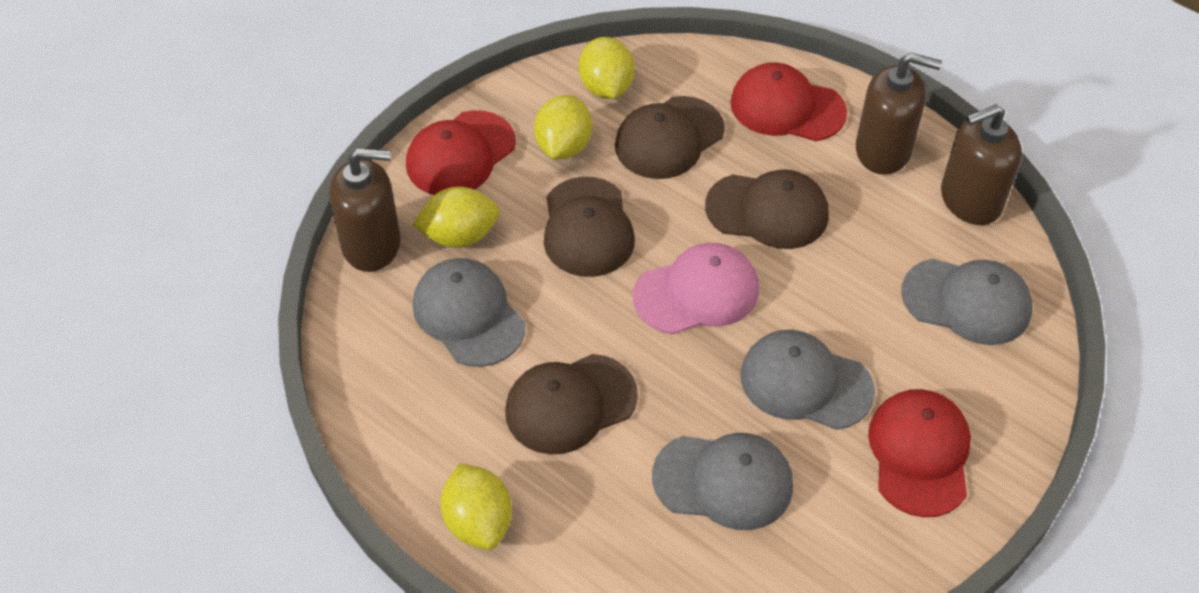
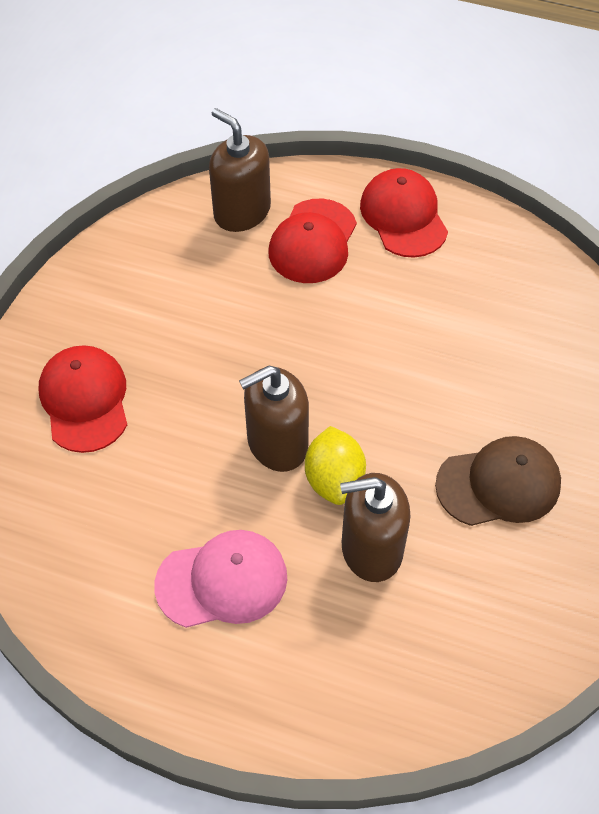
brown cap: [505,354,638,455] [544,177,635,277] [615,96,725,179] [705,169,829,249] = 4 -> [435,436,561,526] = 1
grey cap: [413,258,525,367] [652,433,793,530] [740,330,875,430] [901,259,1033,345] = 4 -> none = 0
yellow lemon: [413,187,500,248] [440,463,512,550] [534,95,592,159] [579,37,635,99] = 4 -> [305,426,366,505] = 1

